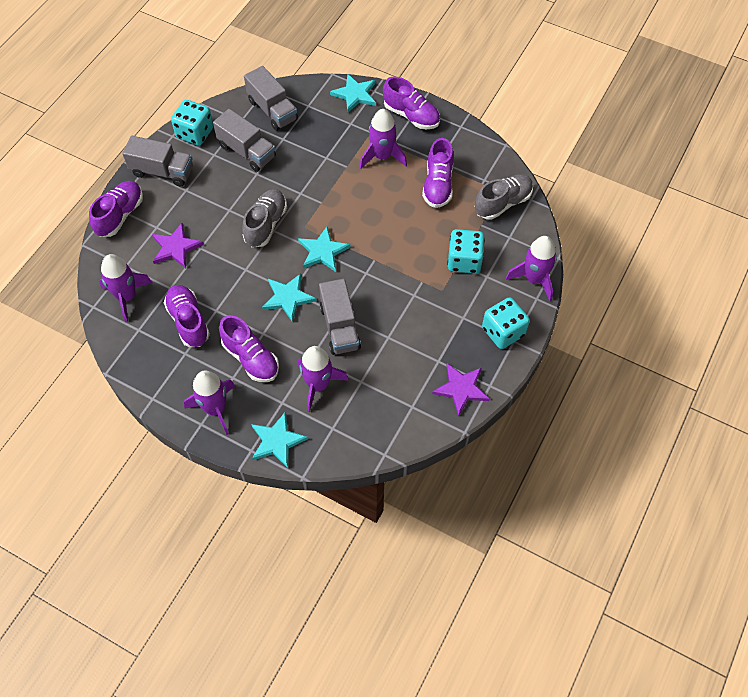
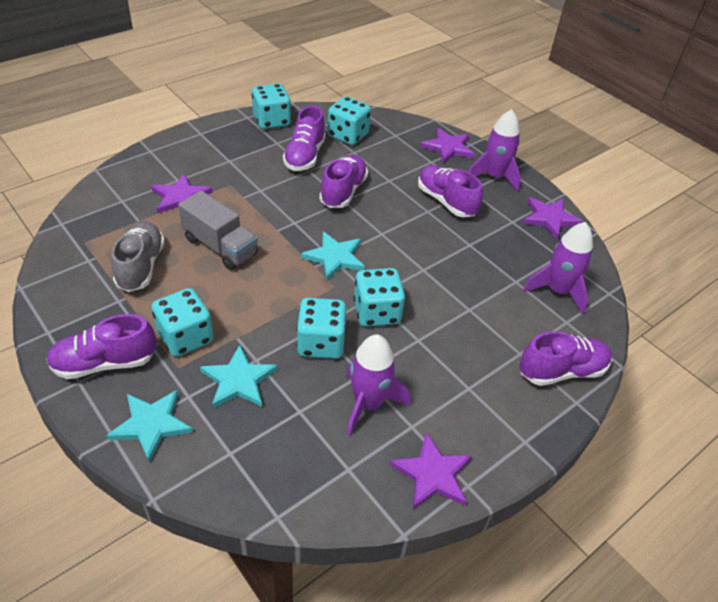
grey shoe: [242,189,287,248] [475,174,533,220] = 2 -> [111,222,165,292] = 1
grey truck: [122,136,193,187] [213,109,276,172] [244,66,298,131] [319,279,361,355] = 4 -> [178,191,258,270] = 1
purple rocket: [99,254,152,322] [184,371,235,435] [298,346,349,412] [360,109,407,169] [506,236,557,301] = 5 -> [346,334,410,436] [469,109,521,192] [523,222,593,315] = 3
purple star: [152,223,204,268] [432,363,490,416] = 2 -> [151,174,213,213] [389,432,472,509] [421,128,474,164] [523,197,583,239] = 4
turquoise dice: [171,100,213,146] [447,229,485,274] [482,297,530,349] = 3 -> [151,288,213,357] [252,83,291,129] [297,298,346,359] [327,97,371,145] [354,268,405,327] = 5
turquoise star: [251,412,308,468] [262,274,317,322] [298,227,350,272] [330,74,376,113] = 4 -> [106,390,193,462] [200,345,278,408] [301,232,365,280] = 3

